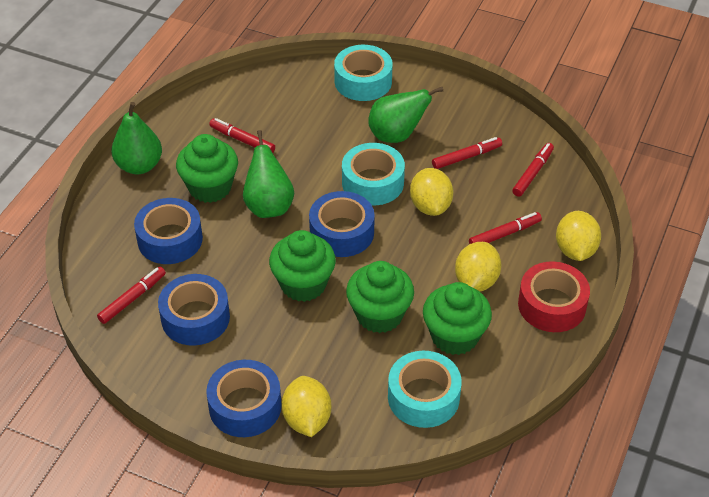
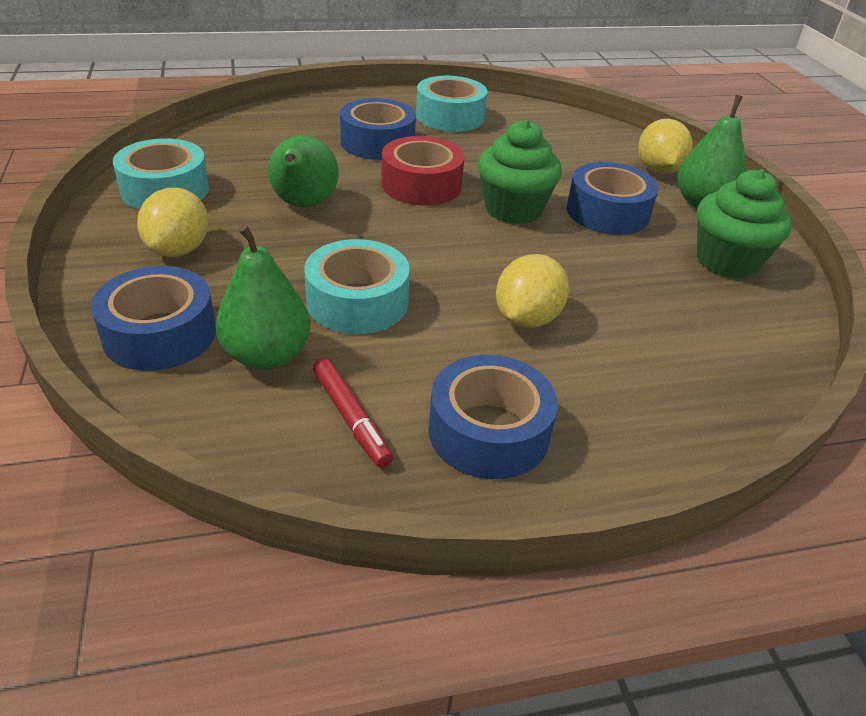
green cupcake: [176,134,238,203] [269,230,336,302] [346,261,414,333] [423,282,492,355] = 4 -> [477,120,562,224] [697,169,792,279] = 2
red marker: [97,267,166,324] [209,118,275,153] [432,137,502,169] [469,212,542,244] [512,143,554,197] = 5 -> [313,358,393,468] = 1
yellow lemon: [281,376,331,437] [410,168,453,216] [455,242,501,292] [556,211,601,261] = 4 -> [137,188,208,257] [496,254,569,328] [638,119,693,174] = 3

